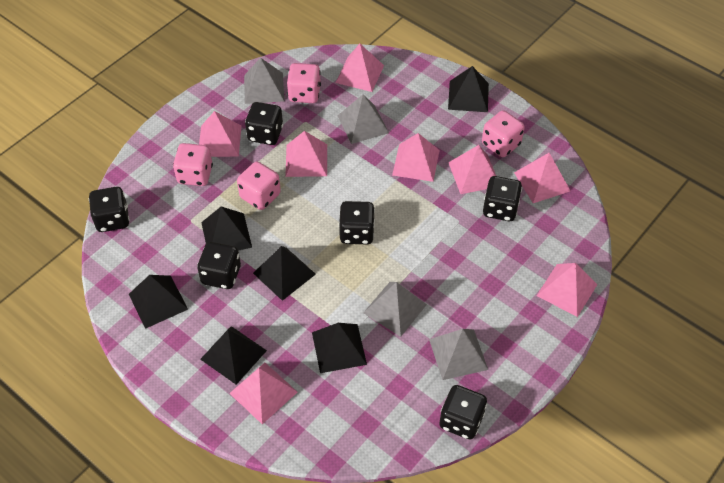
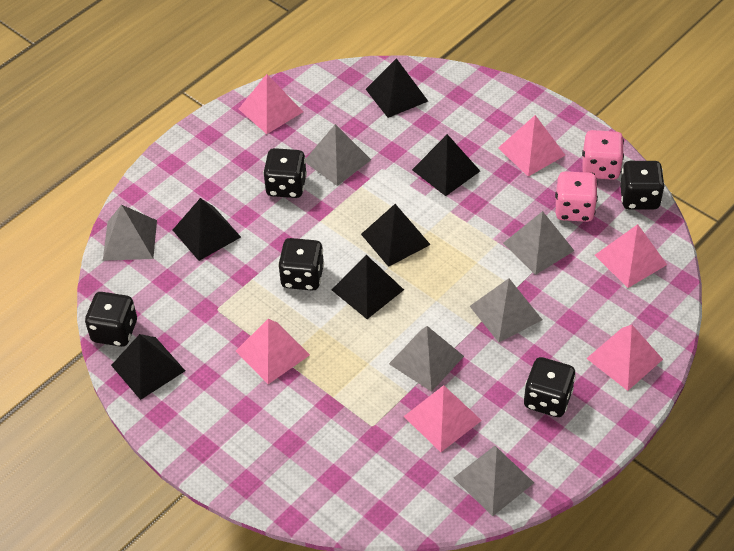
black dice: [89,187,130,232] [197,242,241,289] [245,102,283,145] [339,201,375,244] [439,385,487,440] [483,176,522,221] = 6 -> [85,292,137,347] [263,148,307,198] [278,238,324,291] [524,357,576,417] [620,161,665,210] = 5
grey pyramid: [244,58,284,104] [338,94,389,144] [364,282,427,337] [429,329,488,380] = 4 -> [103,205,157,261] [305,124,371,186] [389,326,464,392] [454,446,534,516] [470,278,542,342] [503,211,574,275] = 6
pink dice: [173,143,213,186] [237,162,281,210] [287,63,321,103] [482,110,525,157] = 4 -> [555,171,598,222] [582,130,624,180] = 2
pink pyramid: [199,111,241,157] [229,362,297,424] [285,131,327,177] [335,44,384,92] [392,133,440,182] [448,145,496,194] [514,153,570,203] [536,263,597,317] = 8 -> [236,319,310,384] [239,74,303,134] [403,385,482,452] [498,115,565,177] [586,325,663,391] [595,224,667,288] = 6

